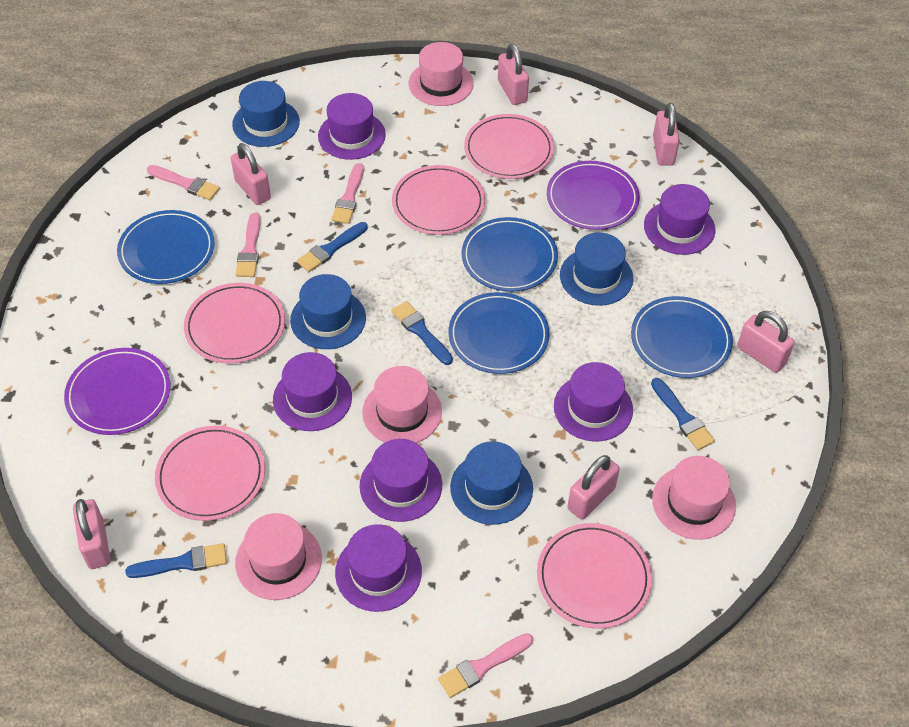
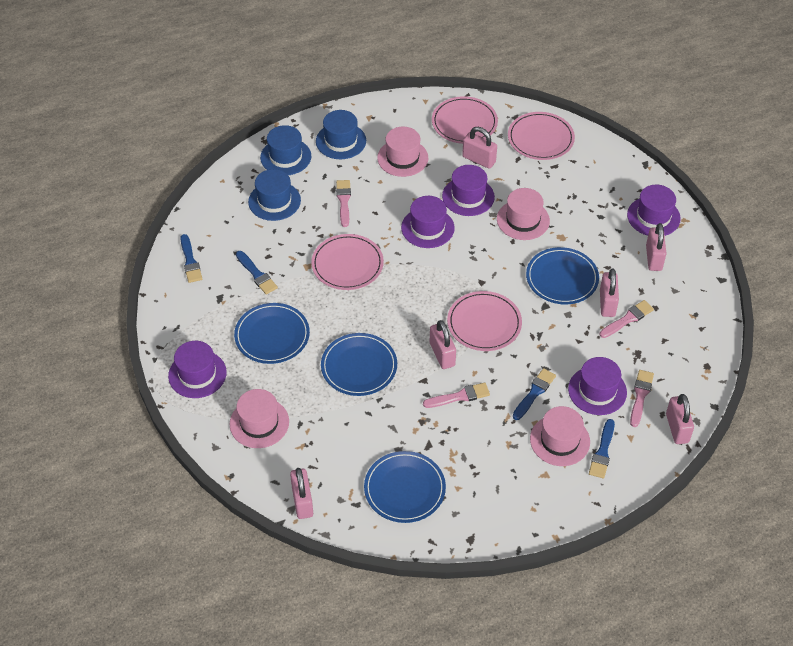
blue hat: [232,81,300,147] [290,274,366,349] [450,441,533,525] [560,232,633,306] = 4 -> [248,169,301,221] [260,125,311,175] [316,110,366,159] = 3
pink plate: [155,425,265,521] [184,283,285,363] [392,165,485,235] [464,114,554,179] [537,523,652,629] = 5 -> [311,234,384,290] [432,96,498,144] [447,291,522,351] [508,112,575,160] = 4
purple hat: [273,352,352,431] [318,93,386,160] [335,524,422,612] [359,439,442,522] [554,362,633,441] [644,184,715,255] = 6 -> [168,341,227,398] [401,196,455,248] [442,165,495,216] [568,357,627,415] [627,185,681,236] = 5
purple plate: [64,348,171,435] [547,161,640,230] = 2 -> none = 0

